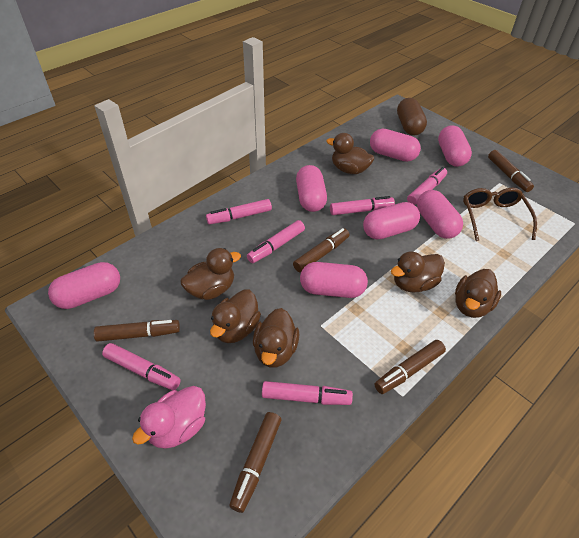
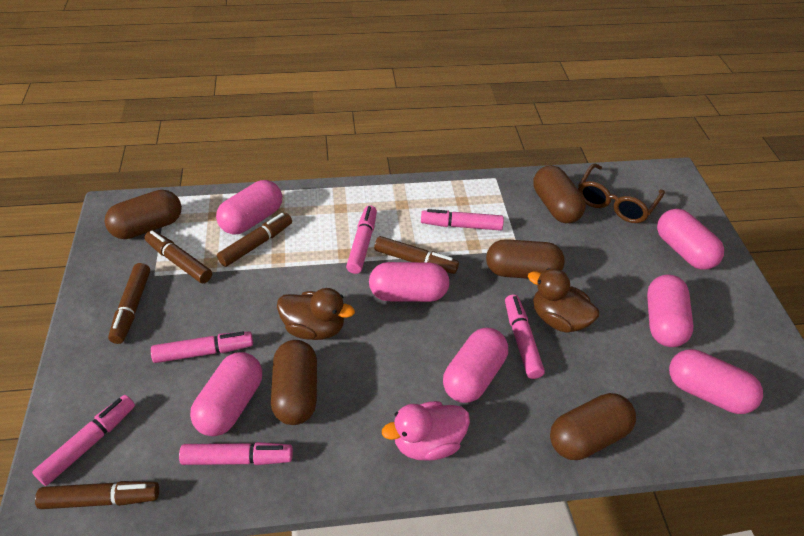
brown capsule: [397,98,427,136] = 1 -> [105,190,182,239] [271,340,317,425] [486,239,565,279] [533,165,586,223] [550,393,636,460] = 5
brown duck: [180,248,241,300] [210,290,261,343] [253,308,299,368] [326,133,374,174] [391,252,445,293] [455,269,501,318] = 6 -> [277,288,355,340] [528,268,600,333] = 2

